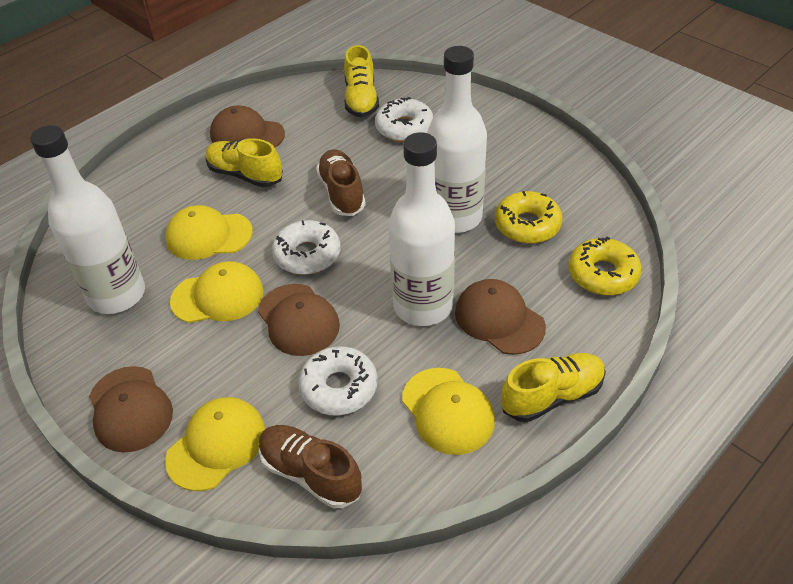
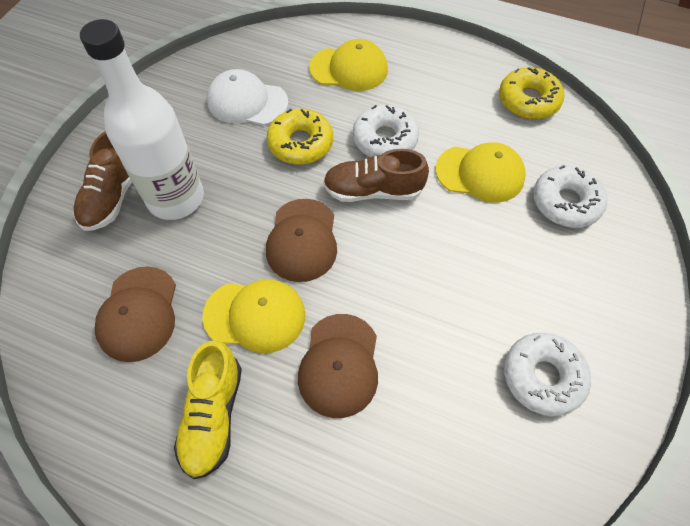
brown cap: [89,366,173,453] [210,106,285,148] [258,284,340,356] [455,279,546,355] = 4 -> [94,266,176,362] [266,199,337,282] [298,314,378,418] = 3
white bottle: [30,125,145,314] [389,132,455,326] [427,46,487,233] = 3 -> [80,19,204,220] = 1
white cap: none = 0 -> [207,69,288,125] = 1
yellow cap: [165,397,265,491] [166,205,253,260] [170,261,263,323] [402,368,495,455] = 4 -> [202,279,305,353] [309,39,388,91] [436,142,526,203] = 3
yellow shoe: [206,138,283,187] [344,45,379,117] [501,353,606,422] = 3 -> [174,341,242,479] = 1

